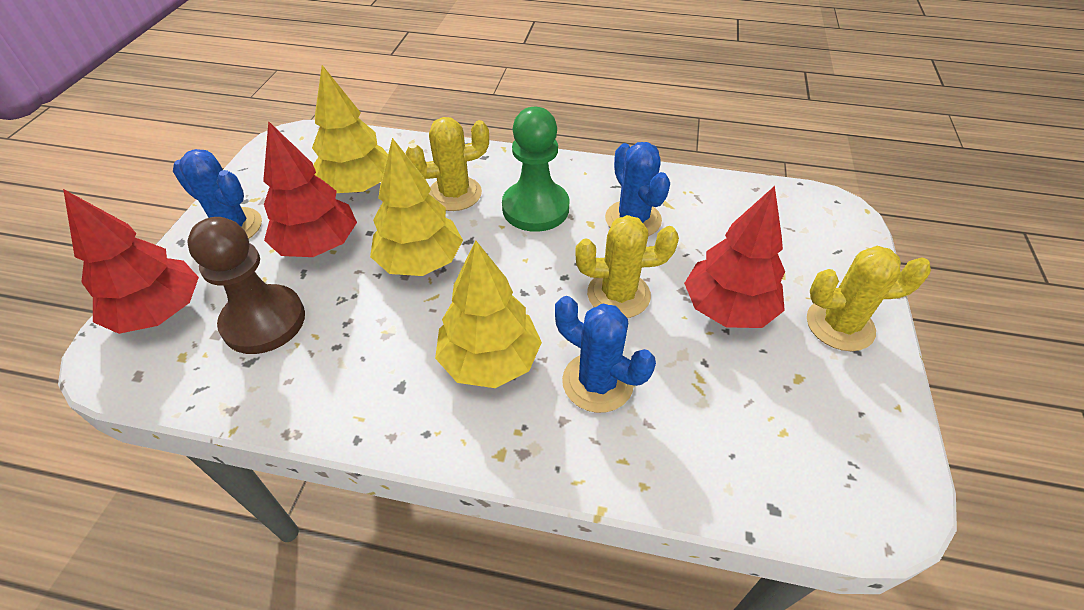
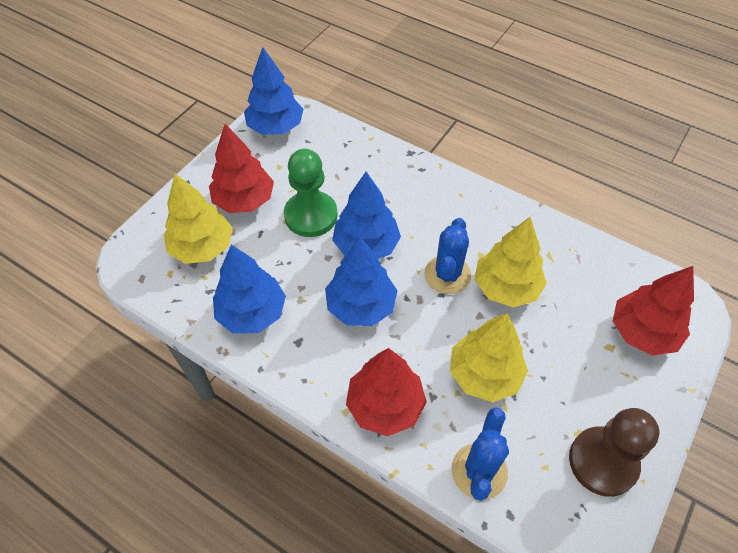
blue cactus: [173,149,262,239] [555,296,656,413] [605,142,670,236] = 3 -> [424,218,471,294] [452,407,509,501] = 2
blue tree: none = 0 -> [213,245,286,333] [244,47,303,135] [325,237,397,326] [332,172,401,259] = 4
yellow cactus: [406,117,489,211] [575,215,679,318] [807,246,931,351] = 3 -> none = 0

